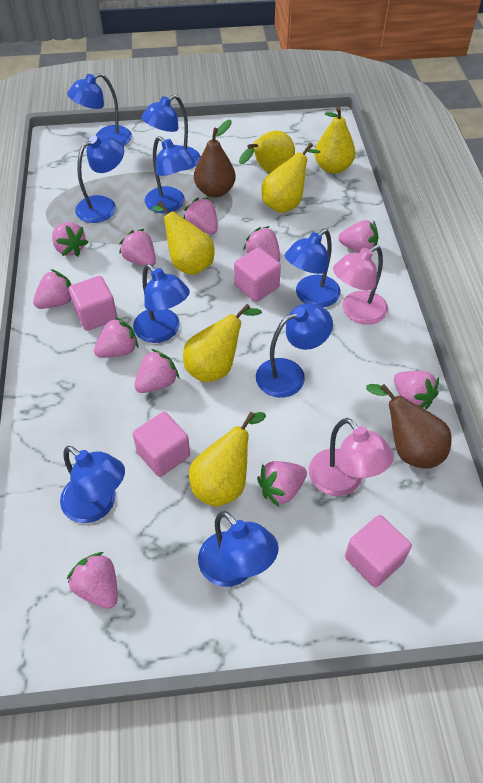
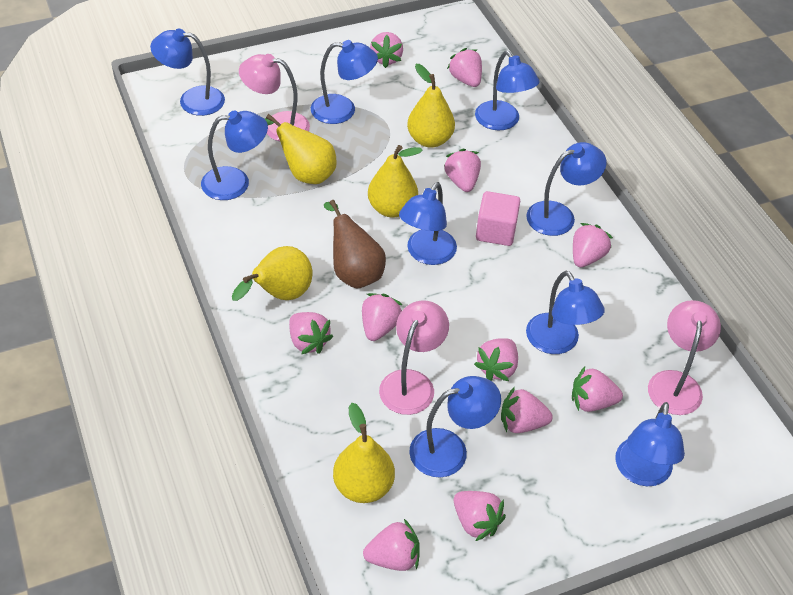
brown pear: [194,120,236,198] [366,384,451,468] = 2 -> [324,200,386,289] = 1
pink cube: [69,276,117,331] [133,412,190,477] [234,247,281,302] [345,515,412,587] = 4 -> [476,191,520,246] = 1
pink lamp: [309,418,394,496] [333,245,388,325] = 2 -> [239,54,310,141] [379,301,449,415] [648,300,721,415] = 3
yellow pear: [152,201,215,275] [183,304,262,382] [189,412,266,507] [239,131,295,173] [261,143,320,213] [315,106,355,174] = 6 -> [232,246,313,301] [265,114,337,184] [333,403,395,503] [368,145,423,218] [407,64,455,148] = 5

